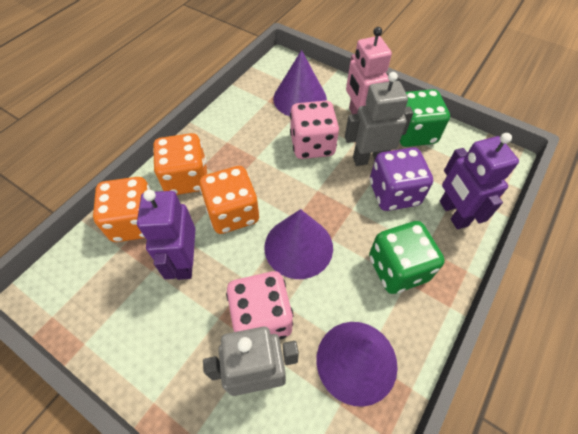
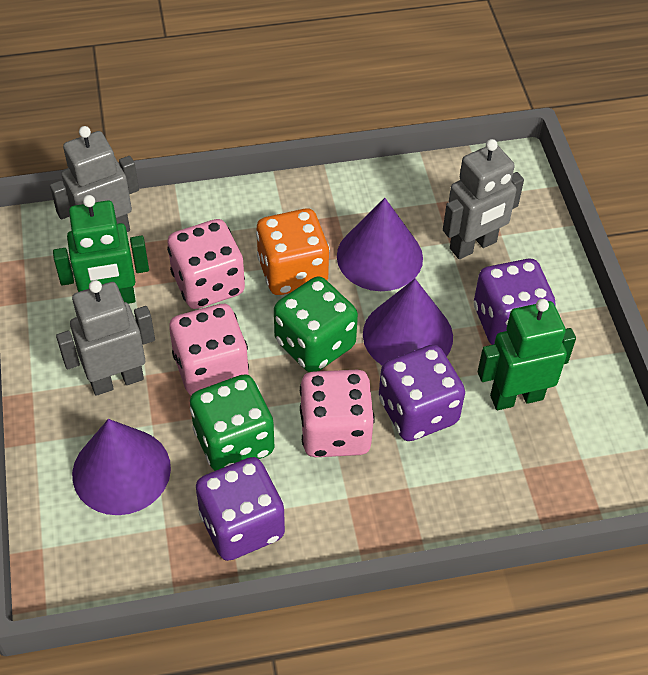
green robot: none = 0 -> [53,195,149,304] [478,299,576,410] = 2
grey robot: [203,327,299,396] [345,72,413,166] = 2 -> [50,126,139,232] [56,280,155,396] [443,139,524,259] = 3
orange dice: [93,177,151,242] [153,133,207,195] [199,166,259,234] = 3 -> [256,209,330,295] = 1
pink dice: [226,271,294,339] [290,101,339,159] = 2 -> [167,219,245,309] [169,304,249,395] [300,370,375,457] = 3
pink robot: [346,27,392,114] = 1 -> none = 0
purple dice: [370,147,433,211] = 1 -> [196,457,285,561] [379,345,465,441] [474,259,556,345] = 3
purple robot: [137,189,195,280] [440,133,519,229] = 2 -> none = 0

